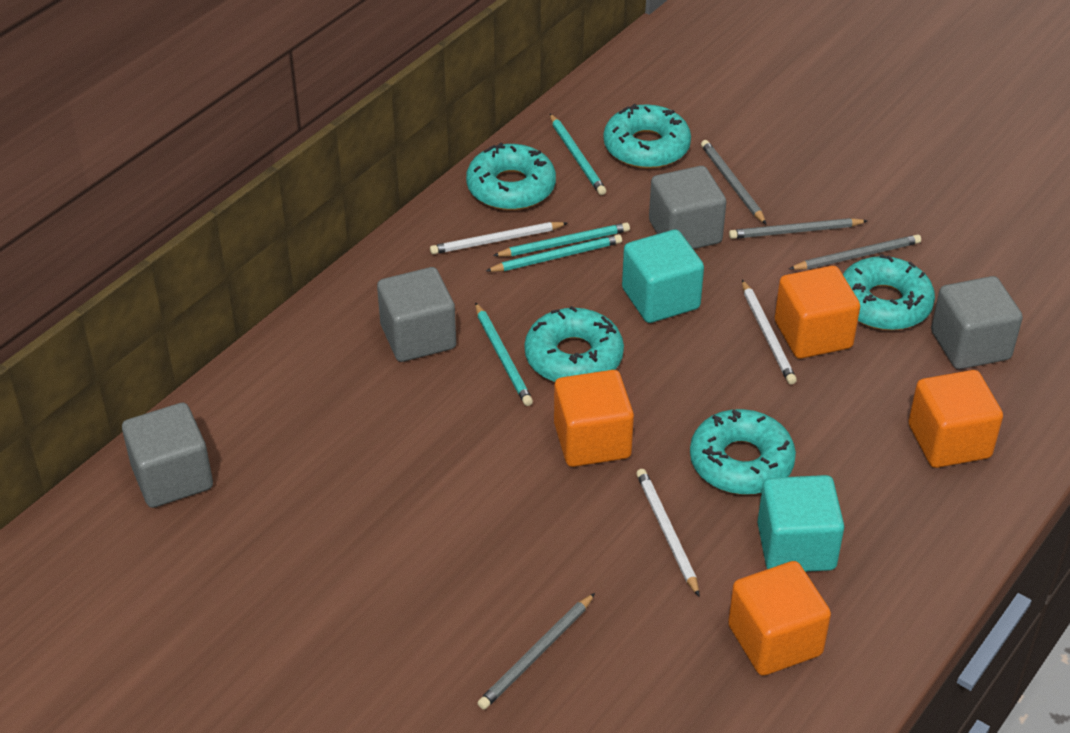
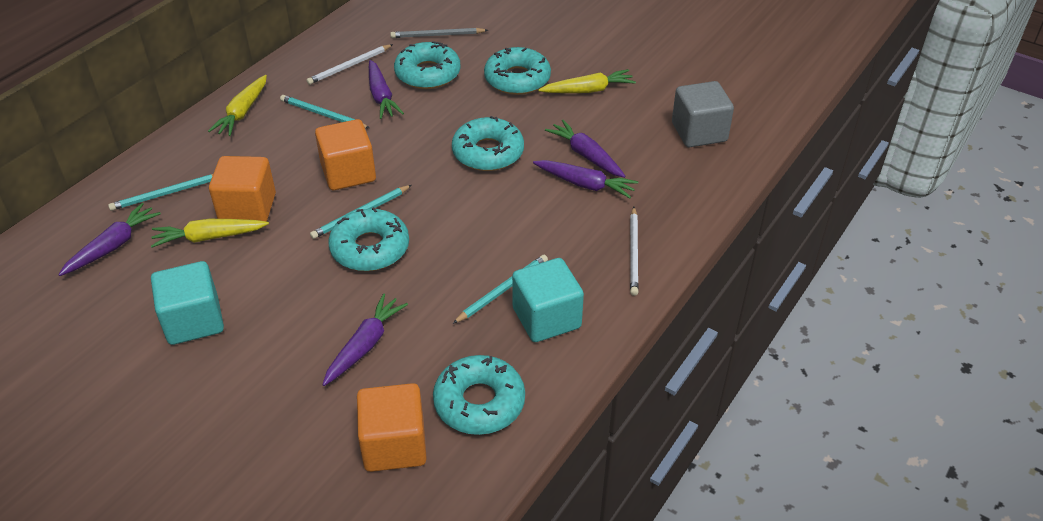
grey cube: [122,403,213,508] [377,267,456,362] [649,166,726,249] [931,276,1023,369] = 4 -> [672,81,734,147] = 1
grey pencil: [478,593,595,710] [701,140,767,225] [729,218,867,239] [789,234,921,270] = 4 -> [390,28,488,38] = 1
orange cube: [554,370,634,467] [728,561,831,676] [775,266,860,359] [908,370,1003,468] = 4 -> [209,156,276,222] [315,119,376,190] [357,383,427,472] = 3
purple carrot: none = 0 -> [58,203,161,276] [322,294,408,386] [369,60,404,119] [533,160,638,198] [545,120,626,178] = 5
white pencil: [430,222,567,254] [636,469,700,597] [742,280,797,384] = 3 -> [306,44,393,85] [630,207,639,296] = 2
yellow carrot: none = 0 -> [151,219,269,248] [208,75,267,136] [538,69,636,93] = 3

